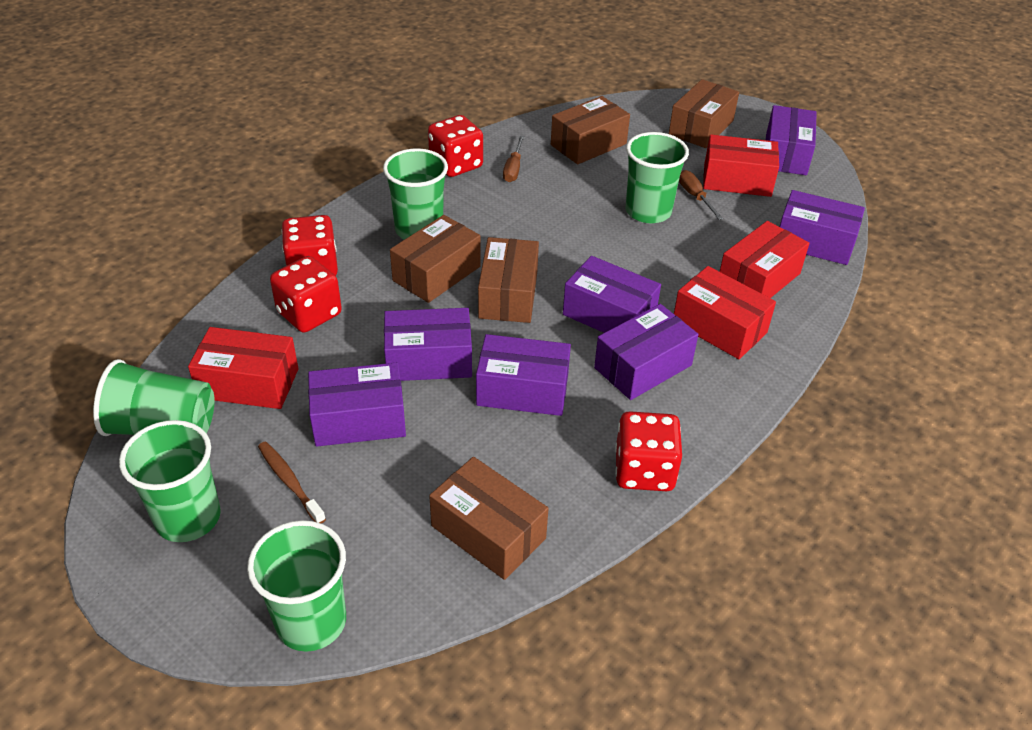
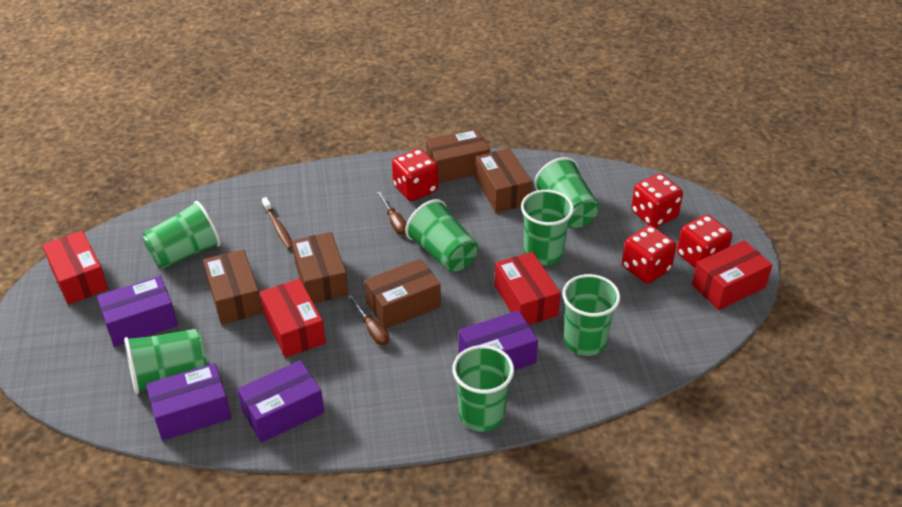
green cup: [93,359,215,436] [119,420,221,542] [247,520,346,652] [383,148,448,240] [626,132,689,223] = 5 -> [124,329,207,394] [142,201,221,269] [405,199,478,272] [452,345,514,432] [521,190,574,265] [534,157,599,228] [562,274,620,356] = 7
purple box: [308,363,406,446] [384,308,472,381] [476,334,571,416] [563,256,661,333] [594,304,699,400] [766,105,817,175] [780,190,865,265] = 7 -> [97,276,178,347] [146,363,231,441] [237,360,324,443] [459,310,538,371] = 4

